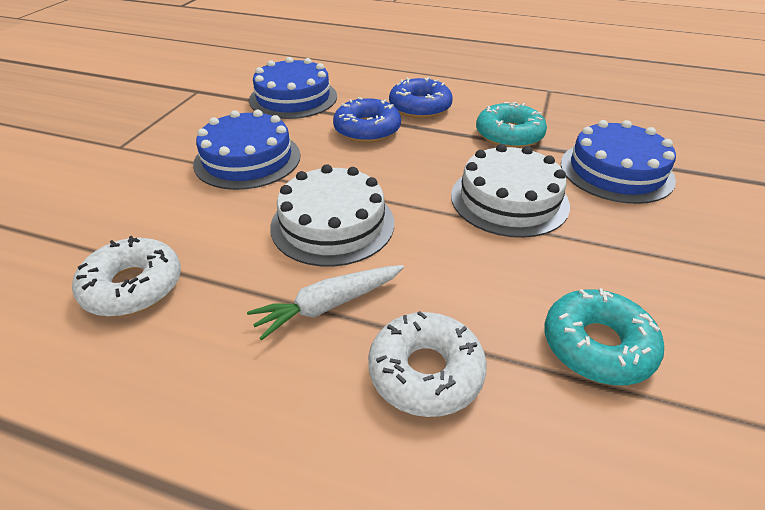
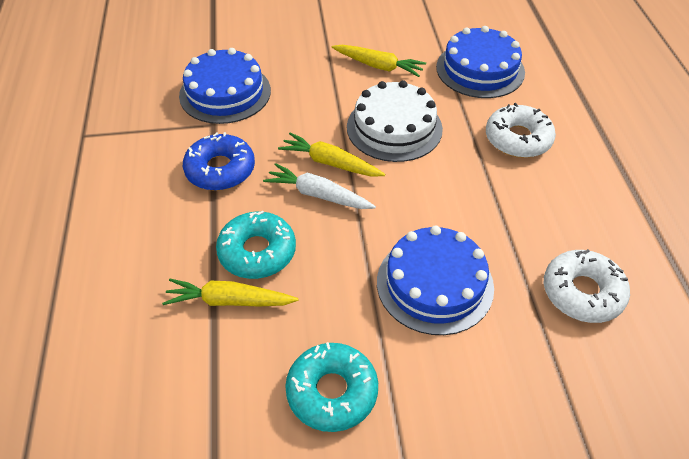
blue donut: [333,97,401,143] [389,77,453,118] = 2 -> [183,132,255,191] = 1
white cake: [270,164,394,267] [451,144,570,238] = 2 -> [347,80,443,162] = 1
yellow carrot: none = 0 -> [162,279,298,306] [278,133,385,177] [332,45,426,77] = 3

